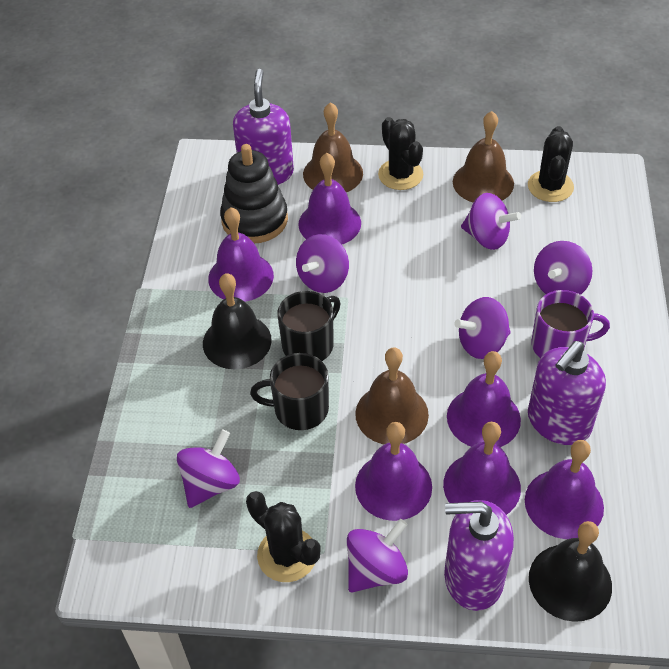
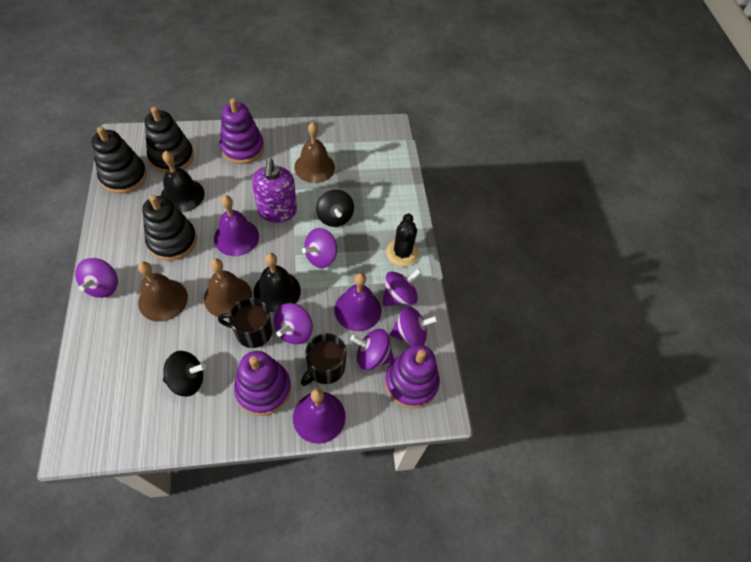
black cactus: [246,491,321,582] [378,117,423,190] [528,126,574,202] = 3 -> [386,213,419,267] = 1
black spinning top: none = 0 -> [163,351,206,397] [316,189,354,227] = 2
black stacking toy: [220,144,288,243] = 1 -> [92,127,147,194] [142,195,197,261] [145,107,194,173] = 3
purple bell: [208,207,274,302] [298,153,361,244] [355,422,432,521] [443,422,521,515] [447,351,521,447] [525,440,604,539] = 6 -> [214,196,259,256] [293,388,346,444] [334,273,381,331] = 3
purple mug: [531,290,610,358] = 1 -> none = 0
purple soap dispenser: [233,69,294,185] [444,500,514,611] [528,341,606,445] = 3 -> [252,159,297,223] = 1
purple stacking toy: none = 0 -> [220,98,264,164] [234,351,291,416] [385,345,440,409] = 3

